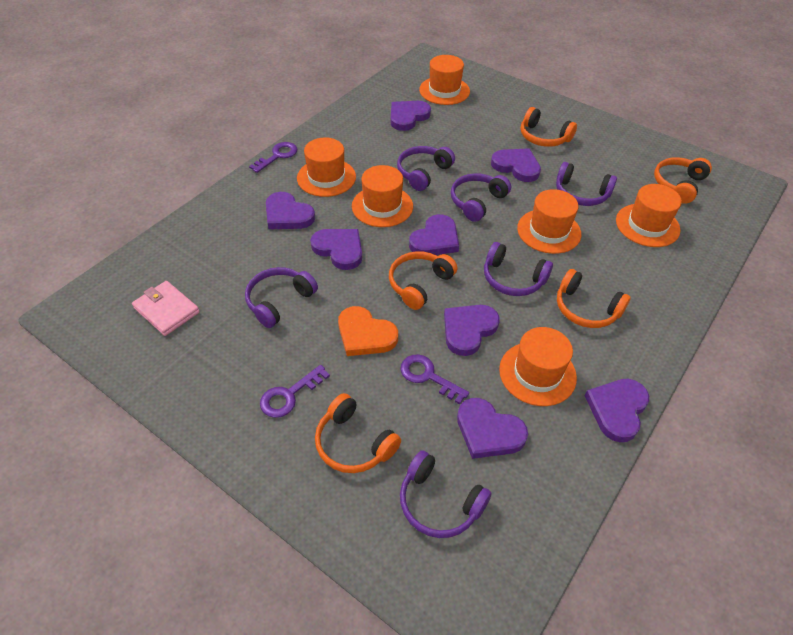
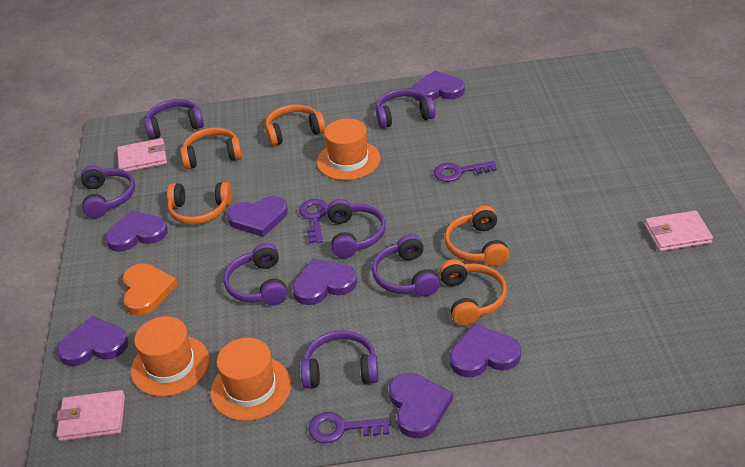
orange hat: [297,137,356,197] [352,165,413,227] [419,55,470,105] [499,327,577,406] [517,189,581,254] [616,184,682,247] = 6 -> [131,316,209,397] [210,338,291,421] [317,119,380,180] = 3
pink wallet: [132,281,200,336] = 1 -> [56,390,125,441] [117,138,167,172] [644,210,713,252] = 3
purple headphones: [245,267,318,328] [397,146,455,191] [400,450,491,538] [451,173,511,222] [484,242,553,296] [556,162,617,206] = 6 -> [81,165,135,218] [144,99,204,139] [224,243,287,305] [301,331,379,388] [327,199,386,258] [372,234,440,297] [376,89,436,128] = 7
purple heart: [266,192,315,229] [310,229,362,270] [391,101,431,131] [409,214,459,255] [444,305,500,356] [457,398,528,459] [491,148,541,182] [585,379,649,442] = 8 -> [57,316,129,366] [105,210,168,252] [227,196,288,237] [292,259,357,305] [389,373,453,438] [412,71,465,101] [450,324,521,377] = 7

